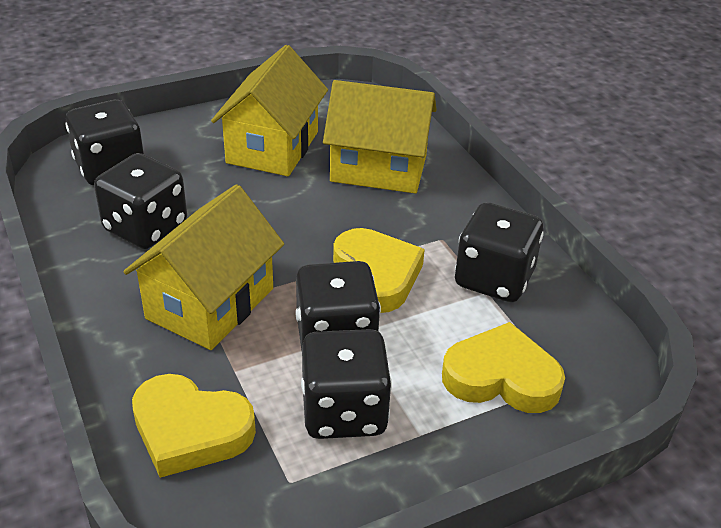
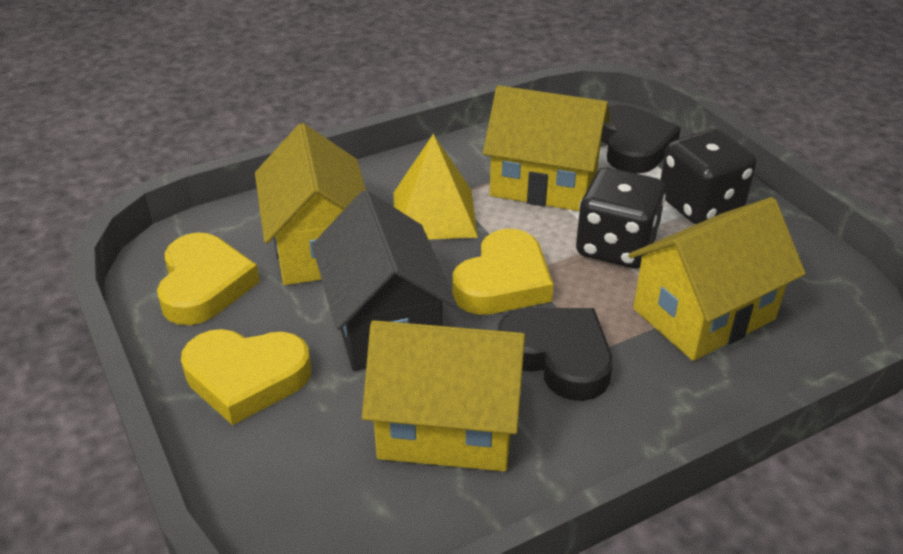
black dice: [65,100,144,185] [94,153,187,249] [296,261,381,351] [301,329,392,439] [455,202,544,302] = 5 -> [576,167,666,268] [660,129,756,224] = 2
black heart: none = 0 -> [498,308,613,401] [601,105,681,174] = 2
black house: none = 0 -> [312,190,457,371] = 1
yellow house: [123,184,284,350] [211,45,328,176] [323,80,437,193] = 3 -> [255,123,366,285] [362,320,526,472] [483,85,610,211] [628,197,806,361] = 4
yellow pyramid: none = 0 -> [394,134,478,240] = 1

